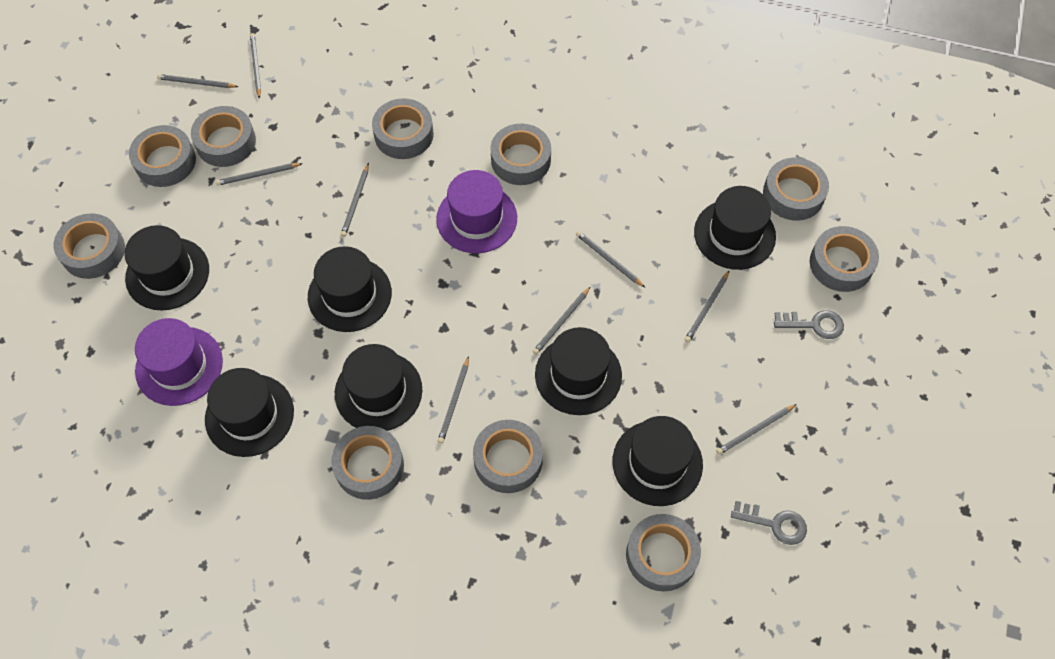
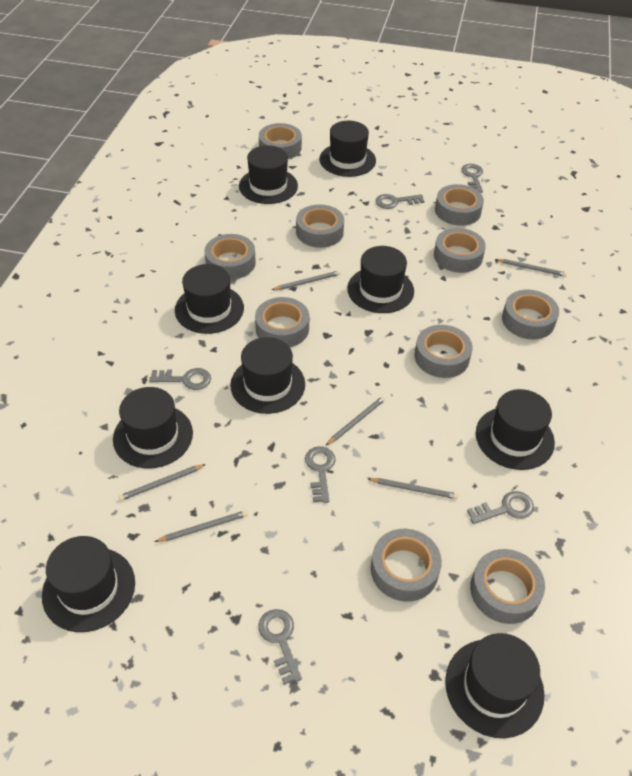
black hat: [124,225,209,310] [205,368,294,457] [308,246,392,332] [335,344,422,431] [535,327,622,415] [613,416,703,506] [694,186,776,270] = 7 -> [42,536,135,632] [113,387,193,469] [175,264,244,334] [230,337,305,414] [239,145,298,204] [319,121,376,177] [347,246,414,313] [445,633,545,738] [476,389,555,470] = 9
grey key: [731,501,807,545] [774,310,844,339] = 2 -> [149,368,211,390] [258,609,302,685] [305,446,336,503] [375,194,424,209] [461,164,483,193] [467,491,534,524] = 6
grey pencil: [157,74,239,88] [215,163,303,186] [250,33,261,99] [341,163,369,237] [438,356,469,443] [533,287,590,355] [576,231,645,287] [684,271,729,342] [716,404,797,455] = 9 -> [119,464,206,501] [155,510,248,542] [272,271,340,290] [326,396,385,445] [368,478,458,499] [495,259,567,277] = 6
purple hat: [135,318,223,406] [436,170,517,253] = 2 -> none = 0

